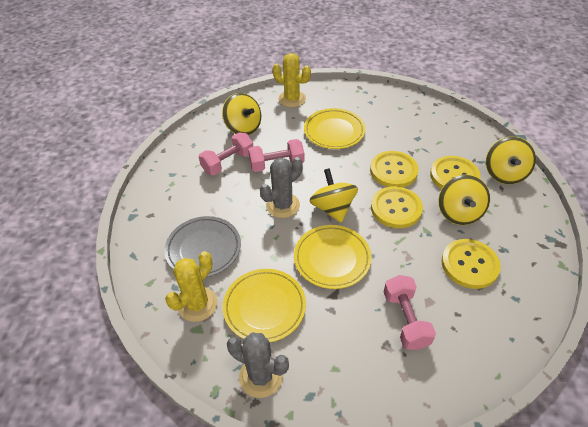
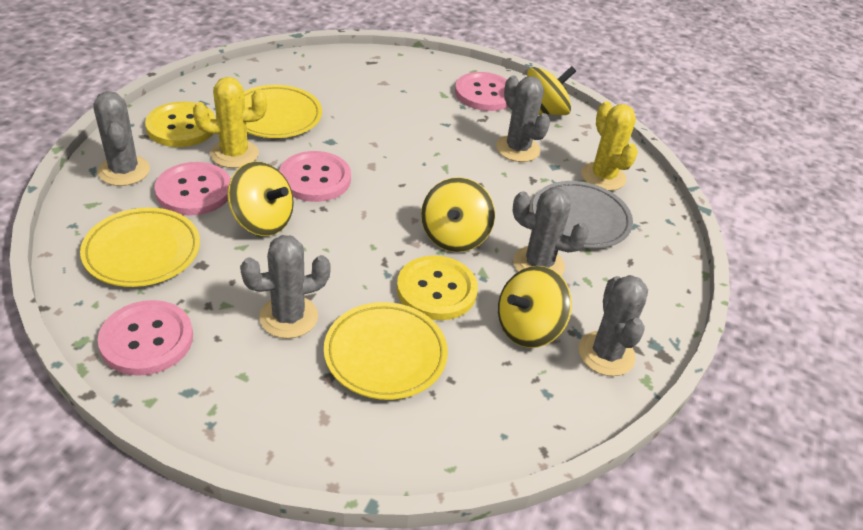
grey cactus: [227,333,289,398] [260,157,303,218] = 2 -> [93,91,150,186] [240,235,331,339] [496,75,550,162] [512,187,589,276] [578,275,648,376] = 5
pink button: none = 0 -> [98,300,193,376] [155,162,231,216] [279,151,351,202] [455,72,508,111] = 4
pink dumbbell: [198,133,253,175] [248,139,304,172] [384,275,436,350] = 3 -> none = 0
yellow button: [370,151,419,187] [371,186,423,228] [430,156,481,189] [441,239,501,289] = 4 -> [145,101,216,147] [397,255,478,320] = 2

